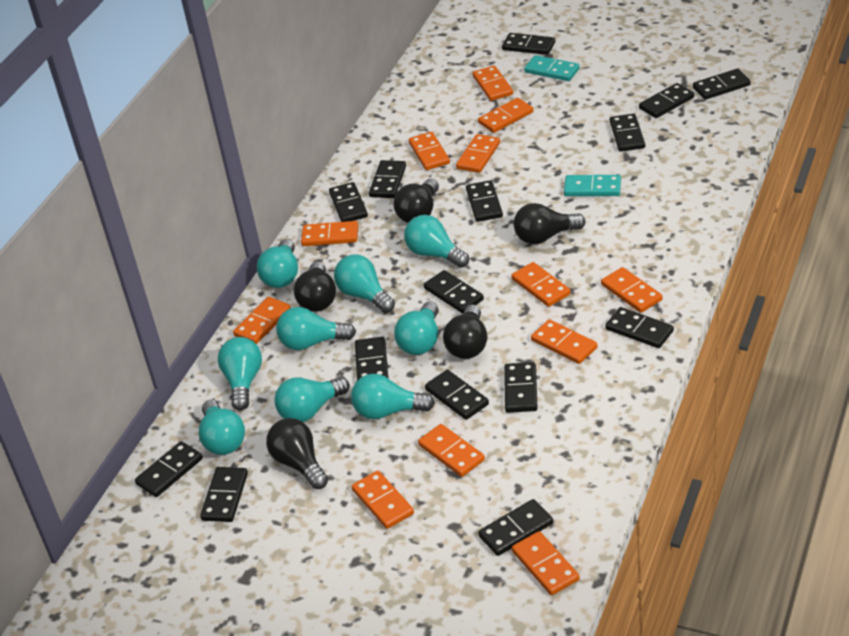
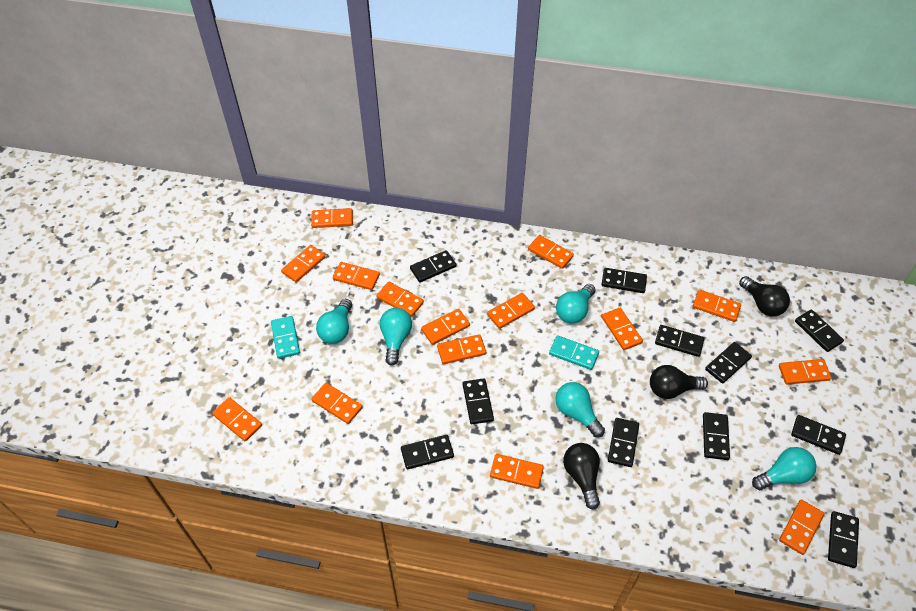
black domino: [135,441,203,497] [200,467,248,522] [329,182,368,222] [355,337,388,381] [369,160,406,198] [424,270,484,313] [425,370,489,420] [466,180,503,222] [478,499,553,556] [502,33,555,55] [504,362,538,413] [605,307,674,348] [610,114,645,152] [639,83,694,118] [693,68,751,100] = 15 -> [401,435,454,469] [410,250,456,282] [463,378,494,424] [602,268,647,293] [608,418,639,467] [655,325,704,357] [703,412,730,460] [705,342,752,384] [791,415,846,455] [795,310,844,352] [828,511,859,568] = 11
black light bulb: [266,418,328,489] [294,262,336,312] [393,179,439,223] [443,304,487,359] [514,203,585,244] = 5 -> [563,443,600,510] [650,365,708,399] [739,276,790,316] = 3
orange domino: [233,297,291,344] [301,221,358,246] [351,471,414,529] [409,132,450,170] [418,424,485,477] [456,134,500,173] [473,66,513,101] [478,98,533,133] [511,262,571,307] [512,531,580,595] [531,320,597,364] [601,267,663,313] = 12 -> [212,397,262,441] [281,245,326,282] [311,208,353,228] [311,383,362,424] [333,262,380,290] [376,281,424,317] [421,309,470,345] [437,334,486,364] [487,293,535,329] [490,454,544,489] [528,235,574,269] [601,308,643,350] [693,290,741,322] [779,359,832,385] [779,500,824,555] = 15
turquoise light bulb: [199,400,245,455] [218,337,262,411] [257,239,298,288] [274,377,350,422] [276,307,356,350] [334,254,395,313] [351,374,435,419] [394,301,439,355] [404,215,469,268] = 9 -> [316,299,352,344] [380,308,412,366] [555,382,605,437] [556,284,596,324] [752,447,816,490] = 5

